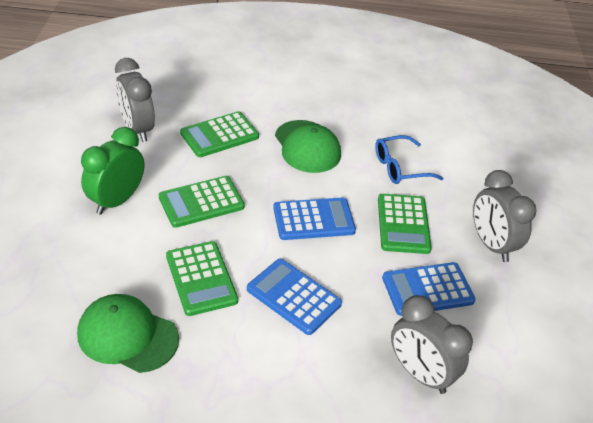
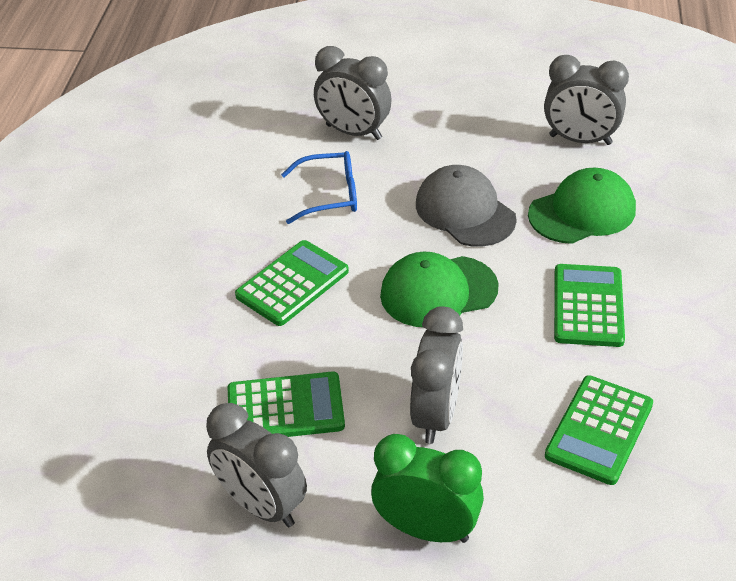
blue calculator: [247,259,342,335] [273,197,356,240] [382,262,476,316] = 3 -> none = 0
grey cap: none = 0 -> [416,165,517,247] = 1
grey clock: [115,58,155,142] [391,295,473,394] [473,170,536,262] = 3 -> [206,403,307,527] [314,46,392,140] [410,306,463,444] [544,55,629,145] = 4

